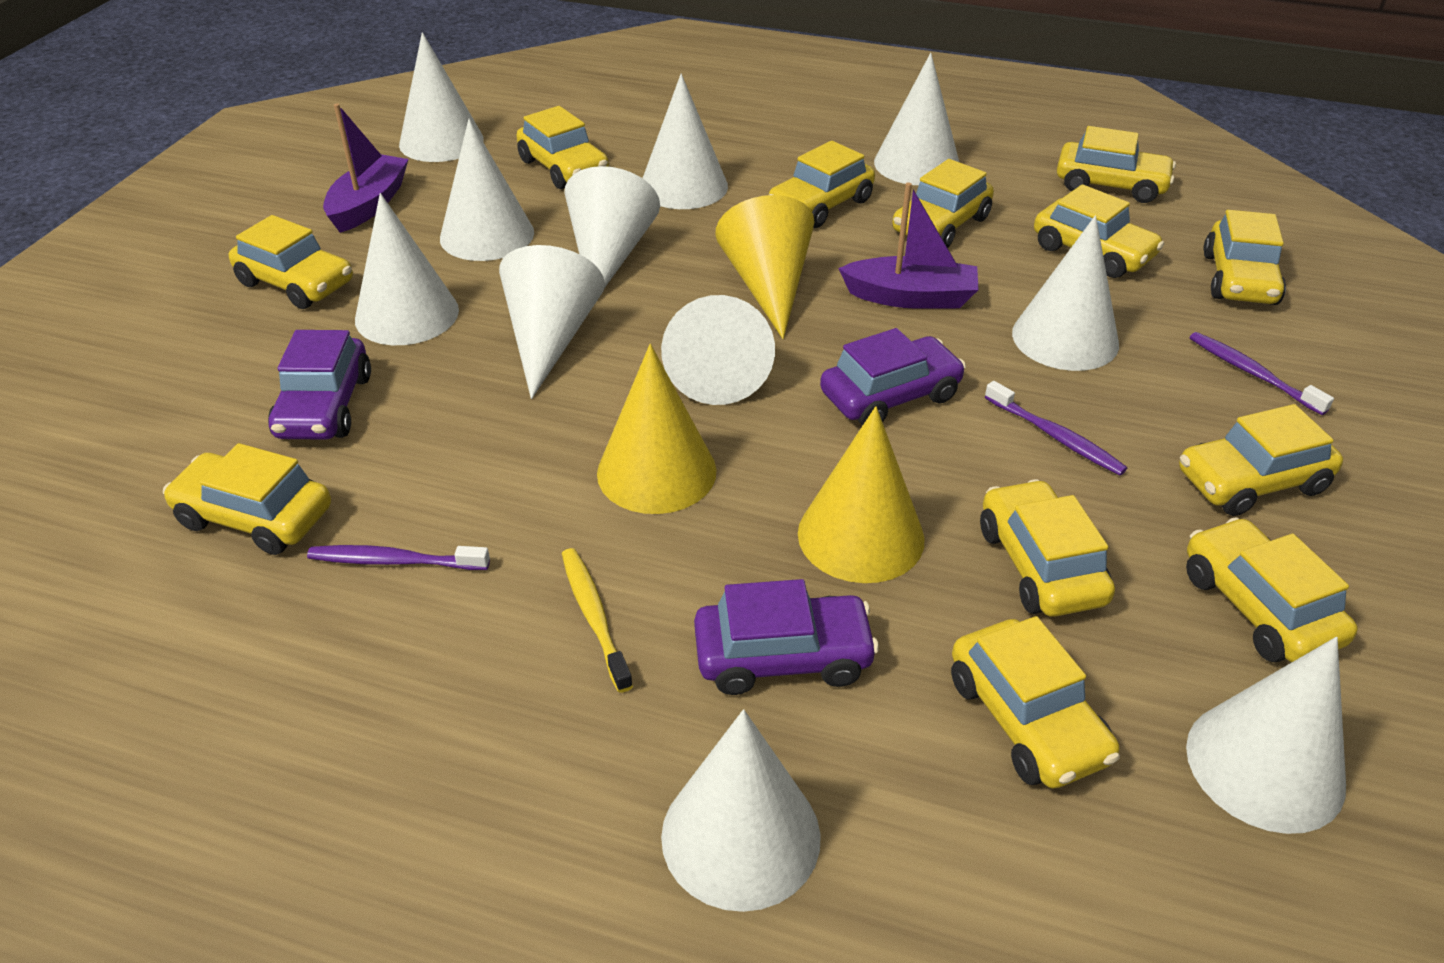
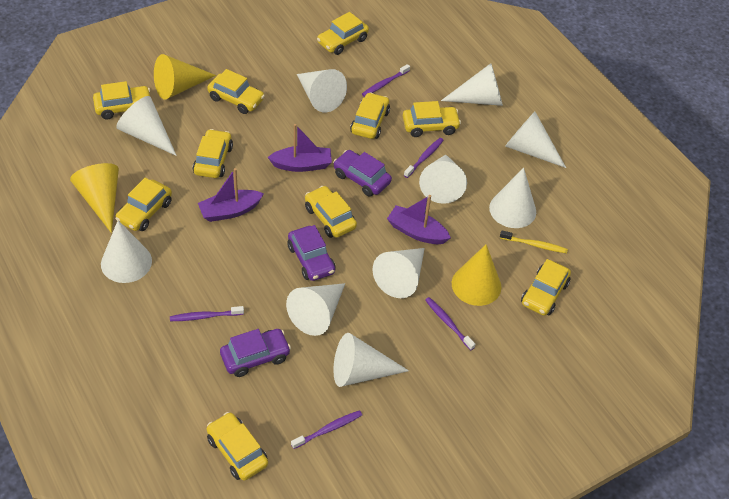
purple boat: [323,103,409,233] [838,182,979,309] = 2 -> [198,168,264,222] [268,124,332,172] [387,195,451,244] = 3
purple toothbrush: [307,545,490,570] [985,381,1127,475] [1190,332,1334,415] = 3 -> [170,306,244,321] [291,410,362,449] [362,64,410,97] [404,138,444,178] [425,297,476,350] = 5
white cone: [355,193,459,345] [399,32,483,162] [440,119,534,261] [499,245,605,399] [564,166,660,288] [643,74,728,209] [661,295,775,405] [661,709,821,912] [874,53,959,185] [1012,216,1119,371] [1186,637,1346,834] = 11 -> [101,220,152,283] [116,96,177,156] [286,283,345,336] [297,69,347,112] [333,333,409,387] [373,248,425,298] [419,155,467,204] [441,63,503,106] [489,168,536,228] [505,112,566,168] = 10
yellow car: [163,443,331,555] [229,215,353,309] [516,106,609,189] [769,141,875,228] [892,159,994,248] [951,616,1120,788] [980,479,1115,617] [1034,184,1164,278] [1057,126,1176,203] [1179,404,1343,516] [1186,517,1358,663] [1203,210,1286,305] = 12 -> [93,81,152,120] [115,178,172,231] [193,129,233,178] [207,69,265,114] [207,412,268,481] [305,186,357,238] [317,12,369,55] [350,92,390,139] [403,101,461,137] [521,259,571,316] = 10

